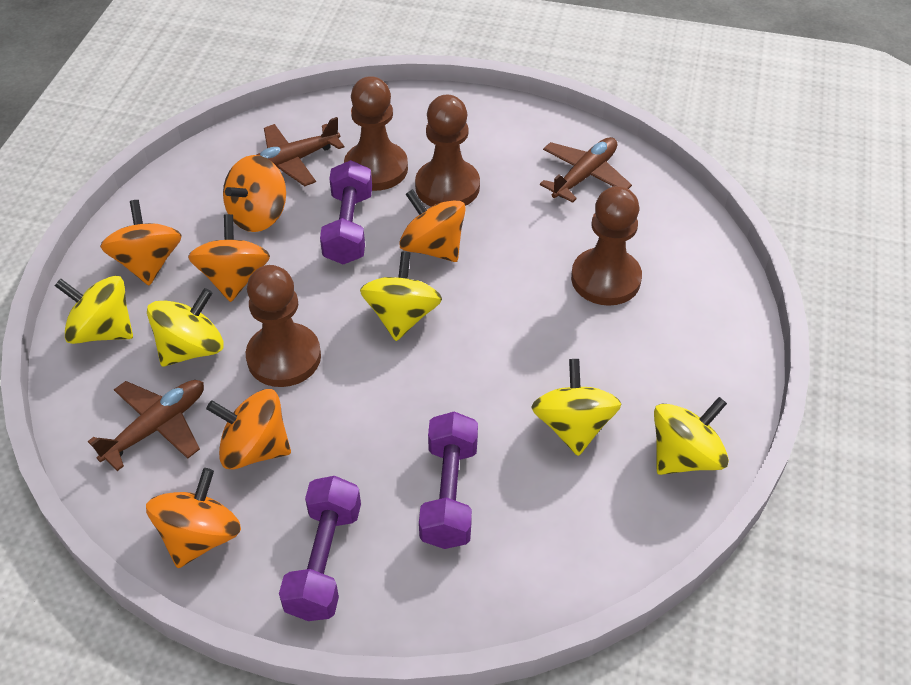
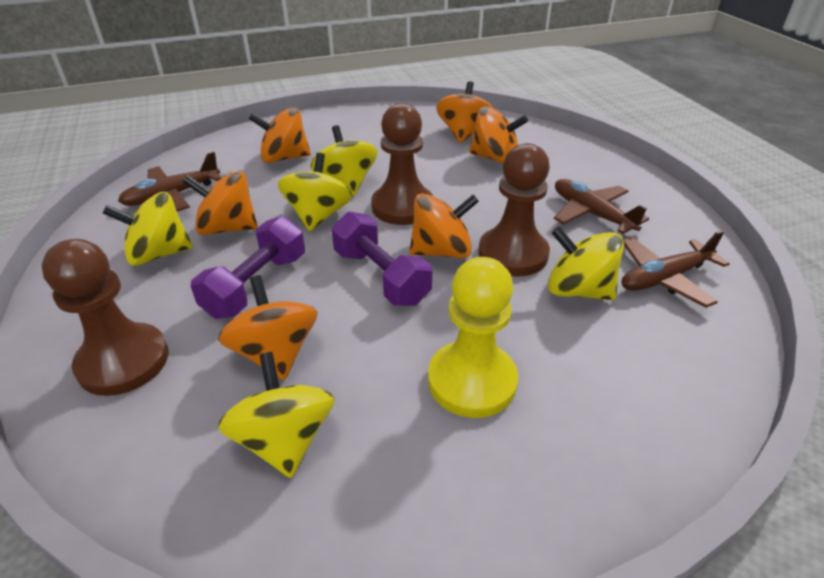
brown pawn: [246,265,321,387] [344,76,408,191] [415,95,480,207] [571,186,642,306] = 4 -> [42,239,168,396] [371,103,433,225] [478,143,550,276] = 3
purple dumbbell: [279,476,361,621] [320,160,372,264] [419,412,478,549] = 3 -> [191,216,305,319] [332,211,432,306] = 2
yellow pawn: none = 0 -> [428,257,518,418] = 1

